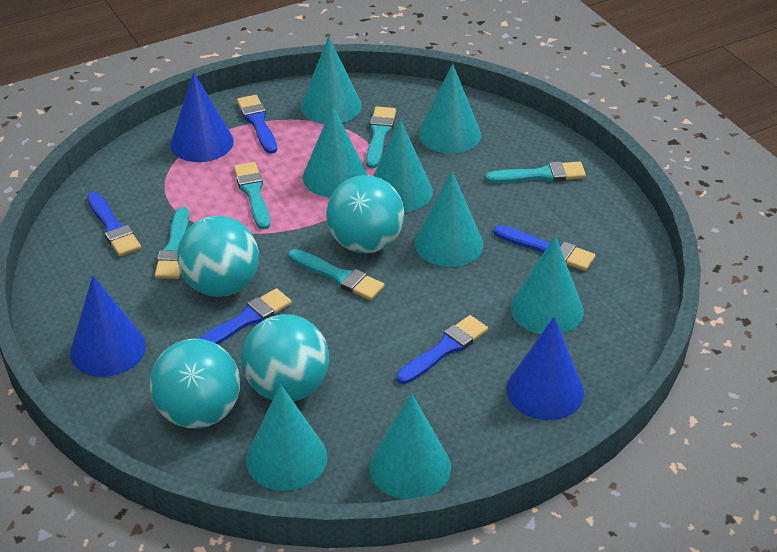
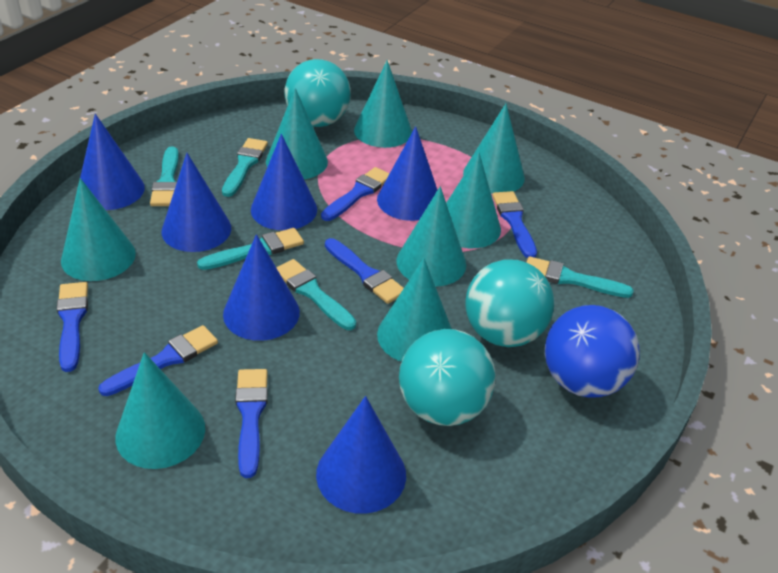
blue ball: none = 0 -> [545,305,640,398] = 1
blue brush: [87,192,141,256] [197,288,292,345] [237,95,277,154] [397,315,488,384] [494,225,596,271] = 5 -> [57,282,88,372] [98,325,218,396] [235,369,268,478] [321,167,390,221] [325,238,404,304] [492,191,537,258] = 6
blue cone: [70,276,146,377] [170,72,234,162] [506,317,584,420] = 3 -> [80,114,145,210] [162,153,231,252] [223,234,300,341] [251,134,317,230] [316,396,406,514] [377,126,437,221] = 6
turquoise ball: [150,339,240,429] [177,216,259,297] [241,314,329,402] [326,175,404,254] = 4 -> [285,59,351,127] [399,329,496,426] [465,259,554,347] = 3

